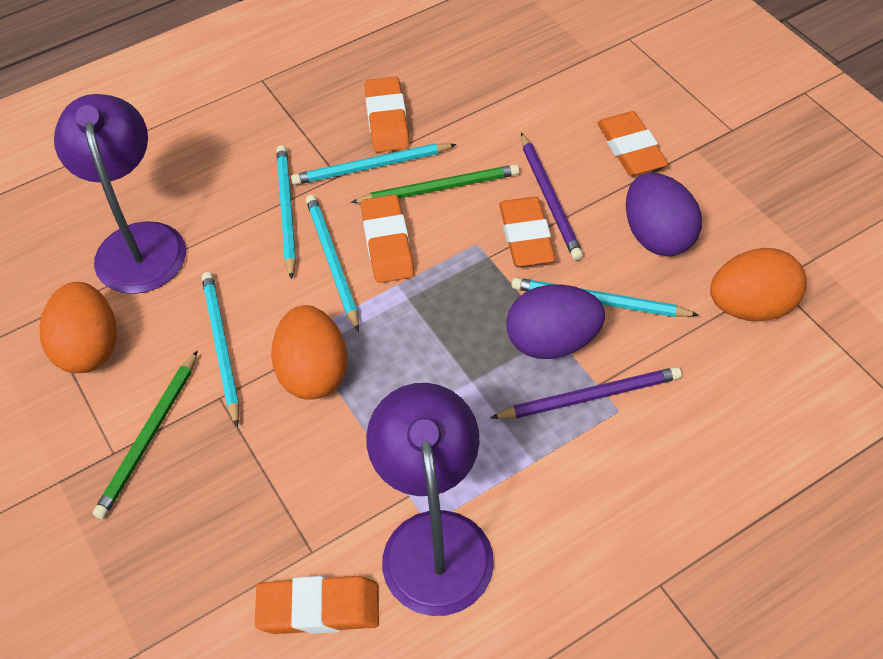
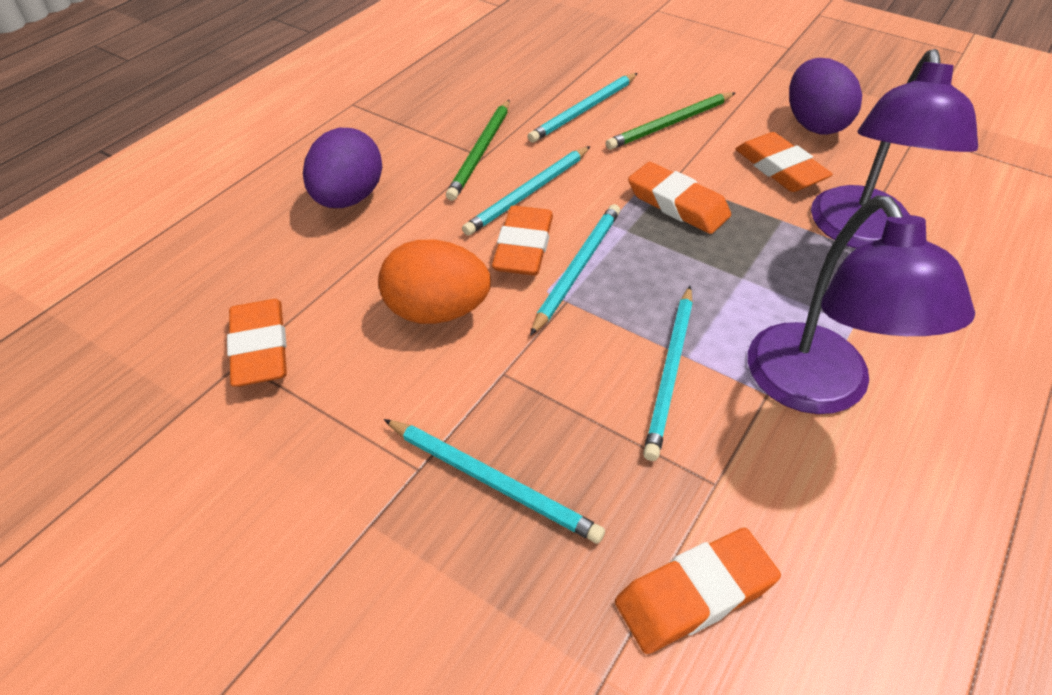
orange egg: [40,282,117,373] [271,305,348,399] [710,248,807,321] = 3 -> [378,240,491,324] = 1
purple pencil: [490,367,682,419] [521,133,583,260] = 2 -> none = 0

